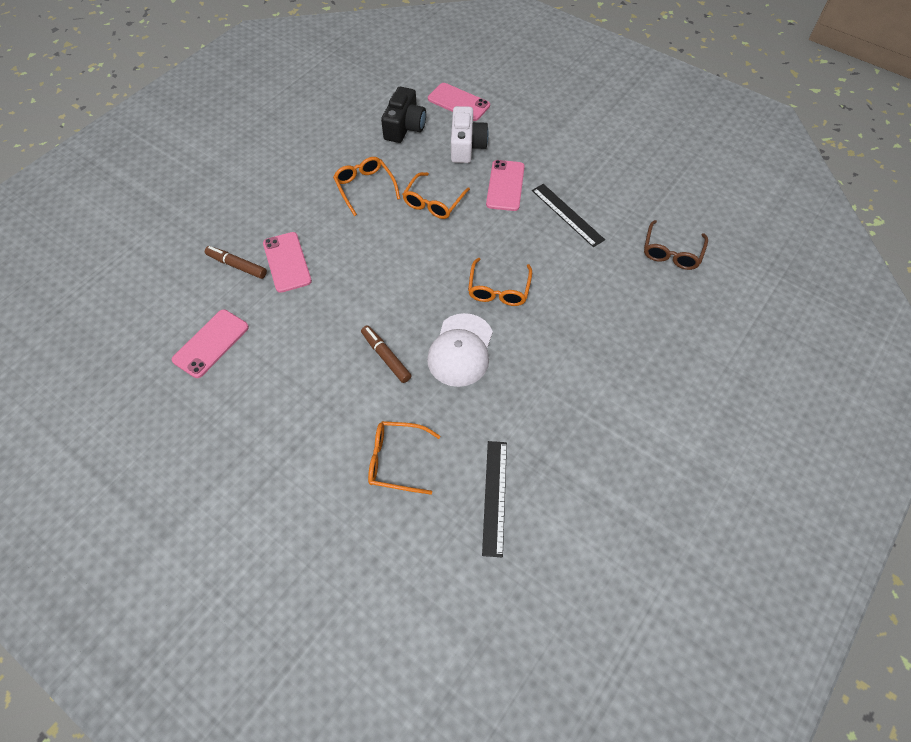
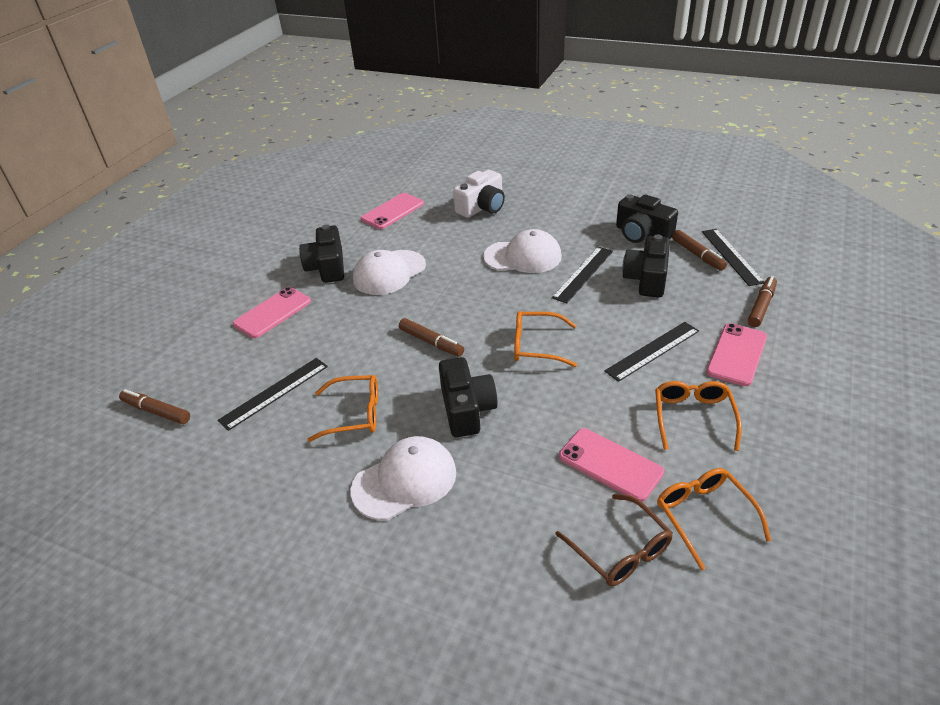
black camera: [381,87,426,143] = 1 -> [299,224,344,283] [439,357,498,437] [616,194,678,243] [622,234,670,297] = 4
black ruler: [482,441,507,557] [532,184,605,247] = 2 -> [217,358,328,431] [552,247,613,303] [604,322,699,382] [702,229,764,286] = 4
brown marker: [205,246,267,279] [361,325,411,383] = 2 -> [119,389,190,424] [399,318,464,356] [672,230,727,271] [748,276,777,327] = 4
white cap: [427,313,493,387] = 1 -> [351,436,456,520] [353,250,426,295] [483,229,562,273] = 3

